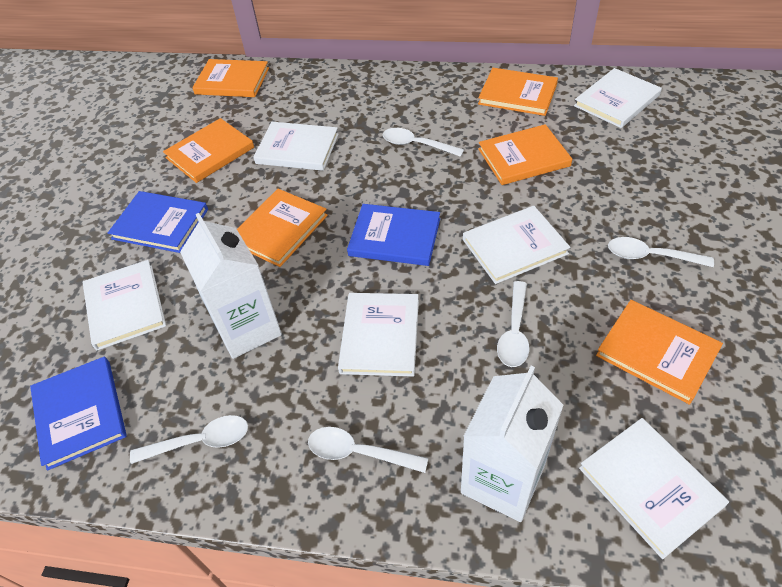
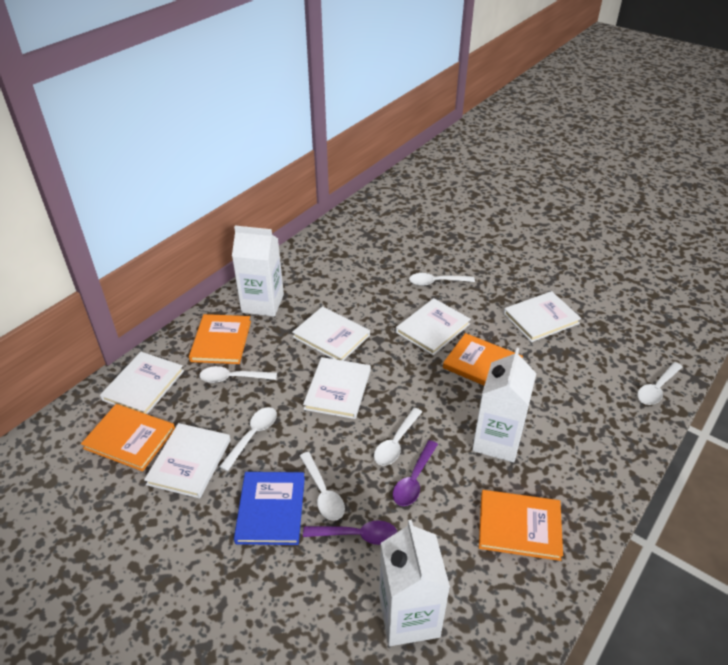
blue book: [30,357,127,471] [108,191,208,253] [347,204,440,266] = 3 -> [234,472,305,545] = 1
orange book: [163,118,254,183] [192,59,269,97] [237,189,328,267] [478,68,558,116] [478,124,572,185] [596,300,723,405] = 6 -> [81,404,175,471] [189,314,251,364] [443,333,523,386] [479,490,563,561] = 4
purple spoon: none = 0 -> [303,521,397,545] [393,440,438,506] = 2
white carton: [180,213,282,359] [461,366,564,522] = 2 -> [232,226,284,317] [379,520,450,646] [472,348,536,462] = 3
white spoon: [130,415,248,464] [308,427,428,473] [383,128,464,157] [497,281,530,367] [608,237,714,267] = 5 -> [199,366,277,383] [219,407,277,471] [300,452,345,521] [374,408,422,466] [409,273,475,286] [637,362,682,405] = 6

